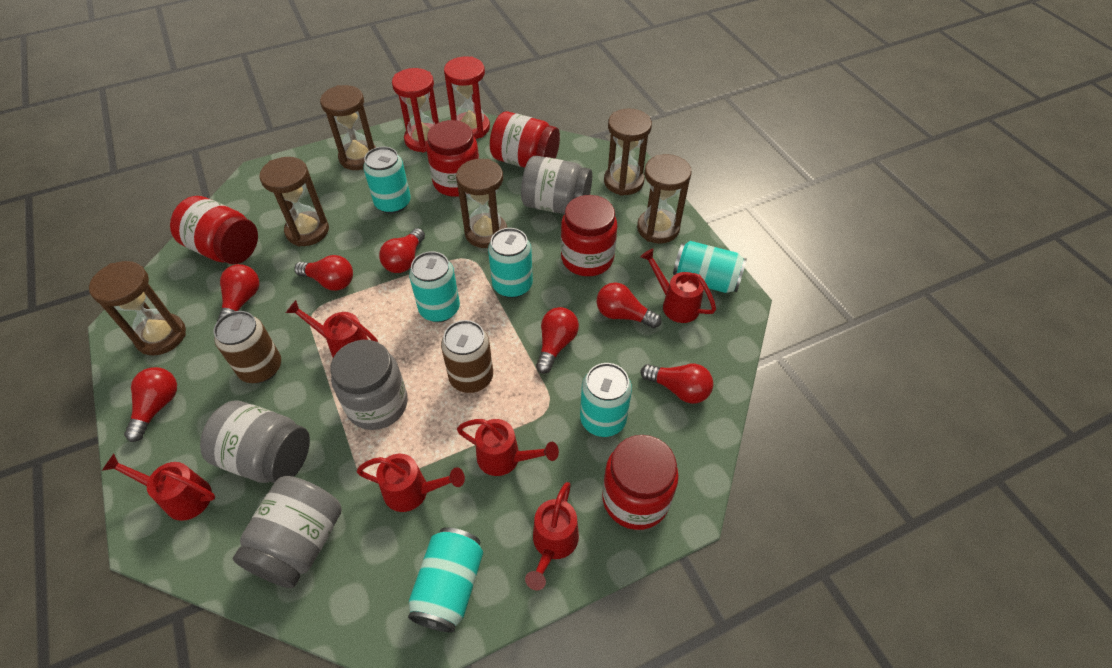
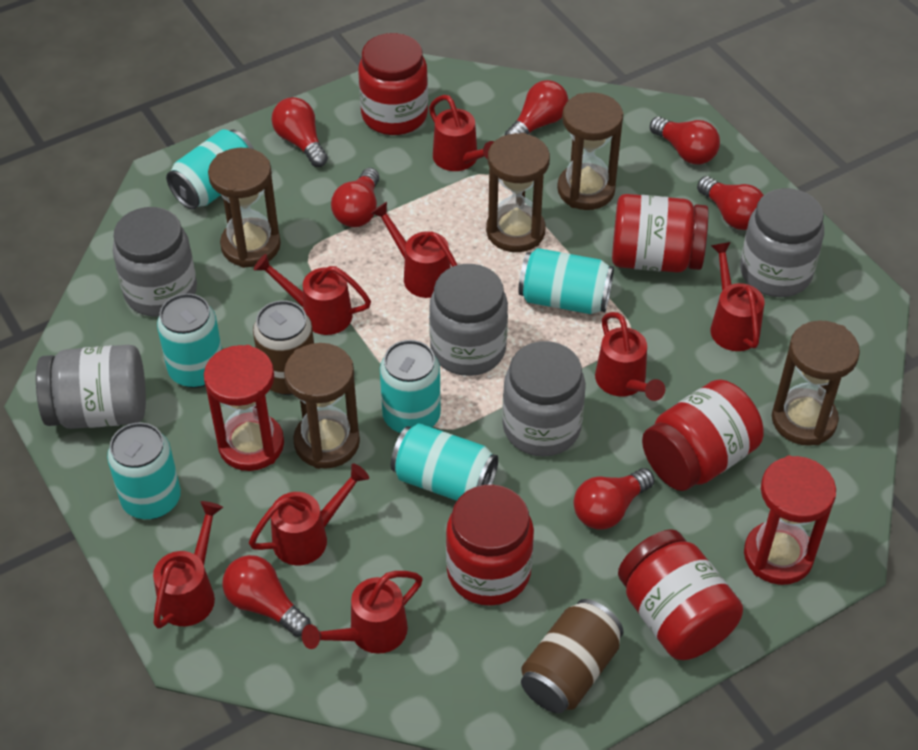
brown hourglass: [89,261,186,355] [259,157,329,246] [320,85,376,170] [456,159,507,248] [604,109,652,196] [637,154,692,244] = 6 -> [208,148,281,268] [284,343,360,469] [486,133,550,252] [557,92,623,210] [772,320,860,446] = 5
grey jar: [200,400,310,483] [233,476,342,588] [330,340,408,430] [521,156,592,214] = 4 -> [36,345,146,429] [113,207,197,317] [429,264,508,376] [502,341,586,457] [740,188,824,297] = 5
red watering can: [102,454,215,521] [286,300,378,357] [357,454,465,512] [457,419,559,476] [525,482,579,590] [640,248,716,323] = 6 -> [153,501,223,629] [249,463,369,565] [254,254,371,335] [302,571,423,654] [371,202,457,298] [429,95,494,171] [595,312,665,401] [711,242,764,351] = 8

